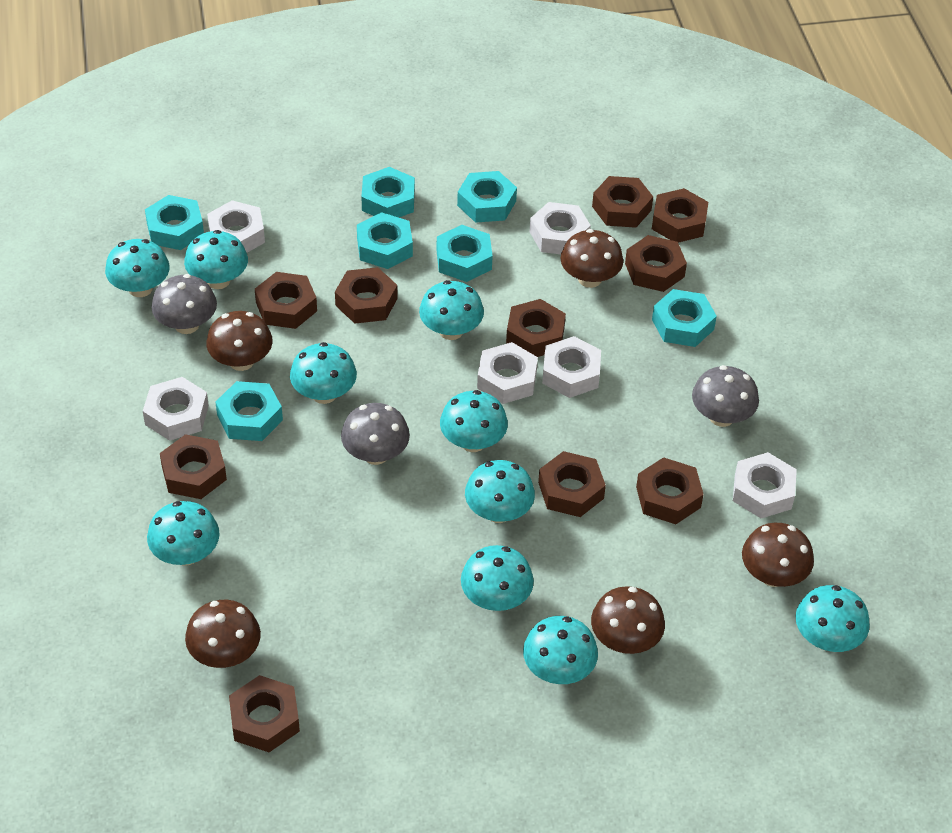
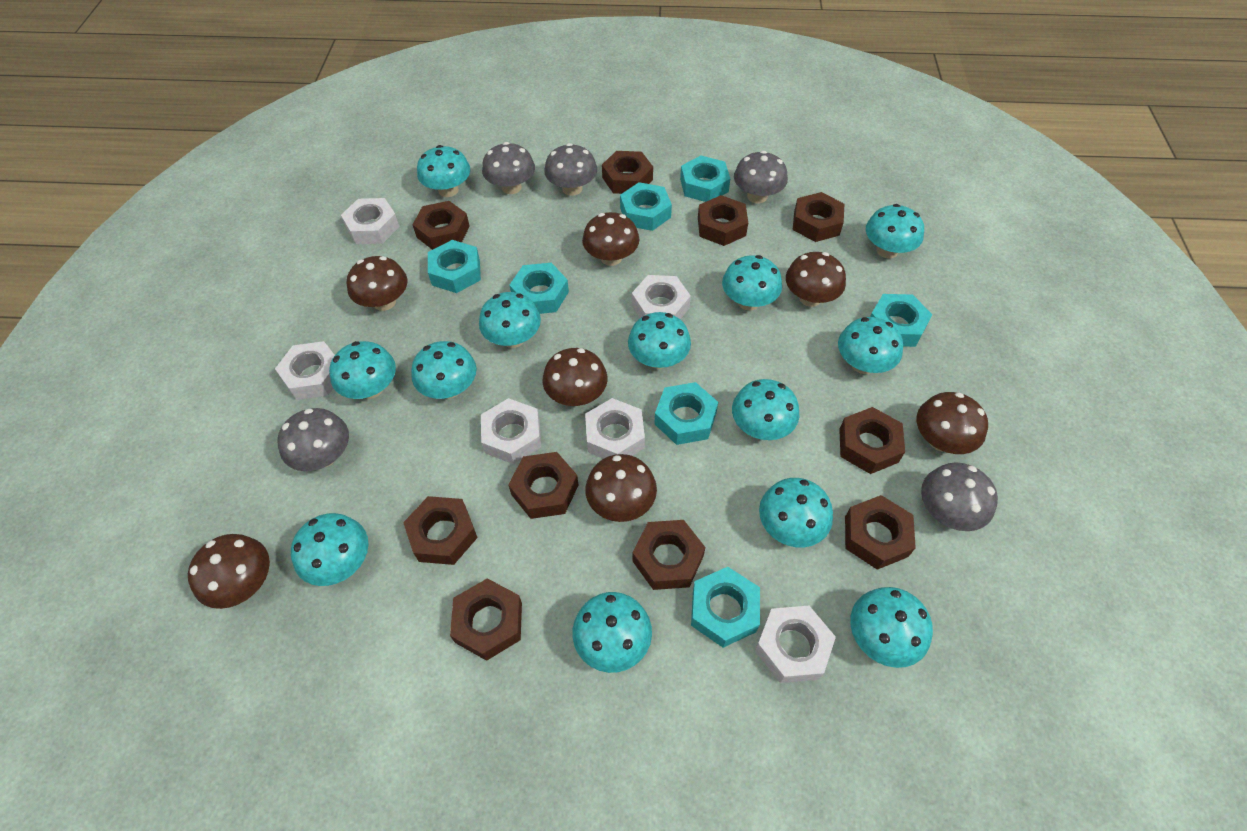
brown mushroom: [185,600,261,668] [206,311,273,371] [560,229,623,288] [591,586,665,654] [742,523,814,587] = 5 -> [188,534,270,609] [347,256,407,311] [542,348,607,406] [582,212,639,266] [585,454,657,522] [786,252,846,307] [916,392,988,454] = 7
grey mushroom: [152,274,217,334] [341,403,410,465] [692,365,759,427] = 3 -> [277,408,349,471] [482,142,535,194] [544,143,597,196] [734,151,788,203] [921,462,998,531] = 5
turquoise mushroom: [105,239,169,297] [147,501,220,566] [184,230,248,289] [290,342,357,404] [419,280,484,340] [440,390,508,452] [461,545,534,611] [465,460,535,523] [523,616,598,684] [795,585,870,652] = 10 -> [291,513,369,586] [329,341,396,399] [411,341,477,399] [417,145,470,197] [479,292,541,348] [572,592,652,673] [628,312,691,369] [722,255,782,311] [732,379,799,440] [759,478,833,547] [838,317,903,374] [850,587,933,668] [866,204,924,259] = 13

